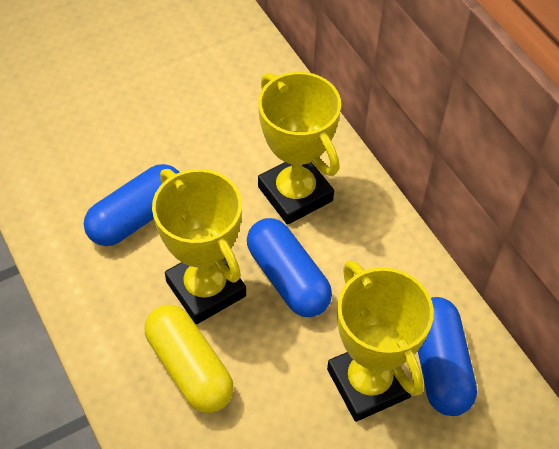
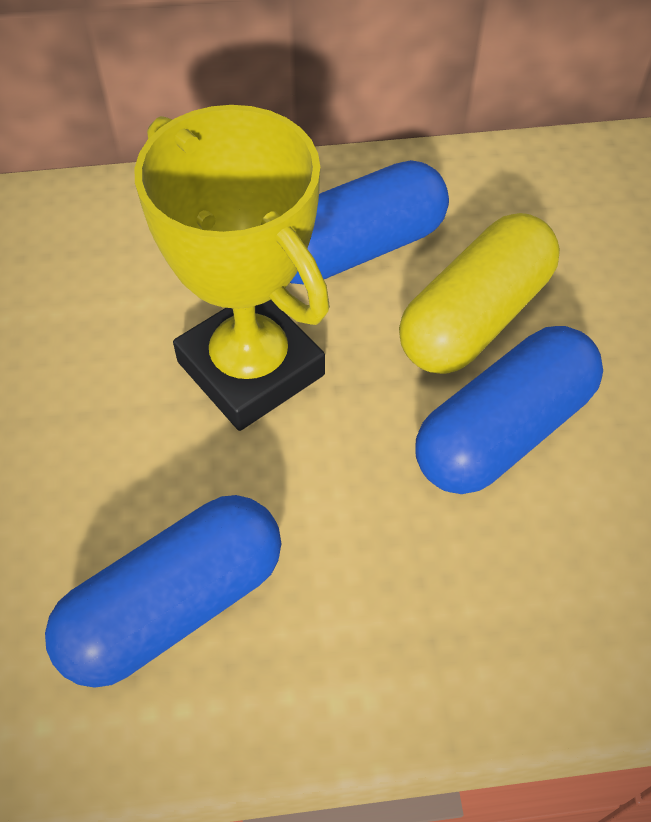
yellow trophy: [152,169,246,324] [258,72,341,225] [327,260,434,422] = 3 -> [135,105,330,431] = 1

